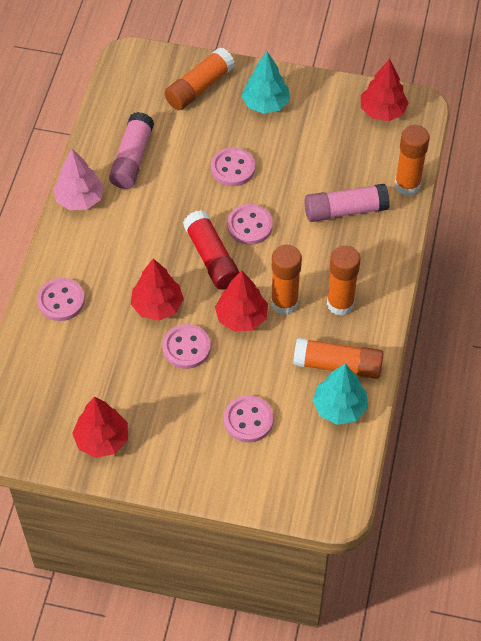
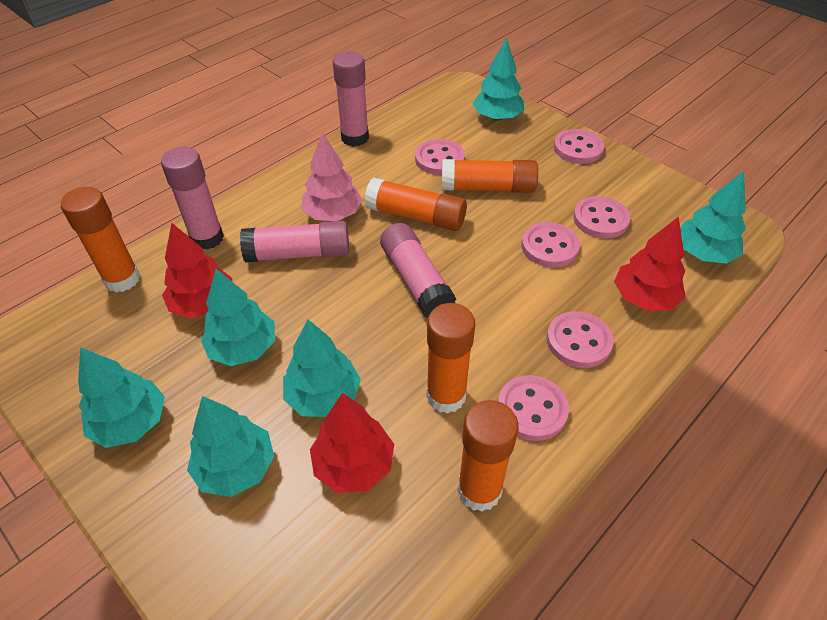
pink button: [37,278,85,321] [162,324,211,369] [211,147,255,186] [224,395,274,442] [227,204,273,245] = 5 -> [415,139,465,175] [498,375,569,441] [521,222,580,267] [547,311,614,368] [554,129,604,164] [573,196,631,239] = 6
pink glue stick: [109,112,154,189] [304,184,390,222] = 2 -> [161,147,224,250] [240,221,349,262] [333,51,369,147] [380,223,456,317] = 4
red glue stick: [183,210,239,290] = 1 -> none = 0
red tree: [72,397,128,458] [131,258,184,321] [215,270,268,332] [361,59,409,121] = 4 -> [162,223,232,318] [310,393,394,493] [614,216,686,311] = 3
turquoise tree: [242,52,290,114] [312,364,368,425] = 2 -> [78,347,165,448] [187,396,274,497] [201,269,275,366] [283,319,361,417] [472,38,524,121] [680,171,746,263] = 6

